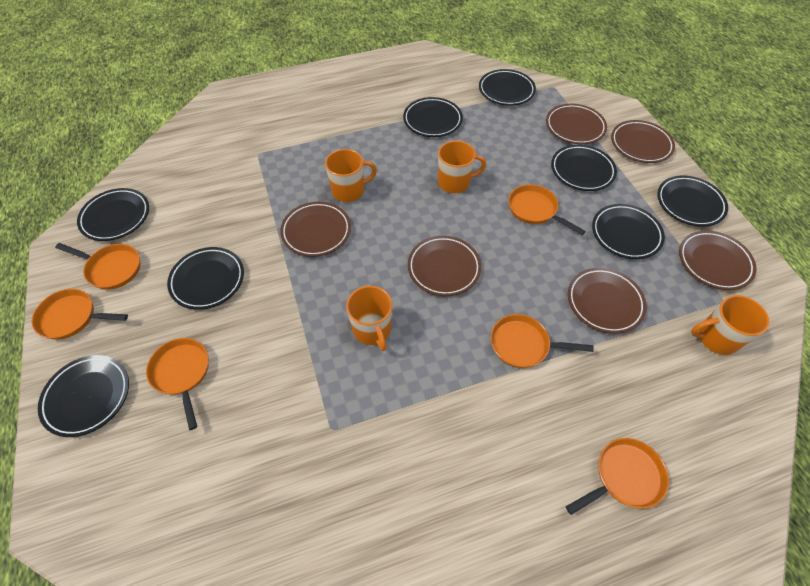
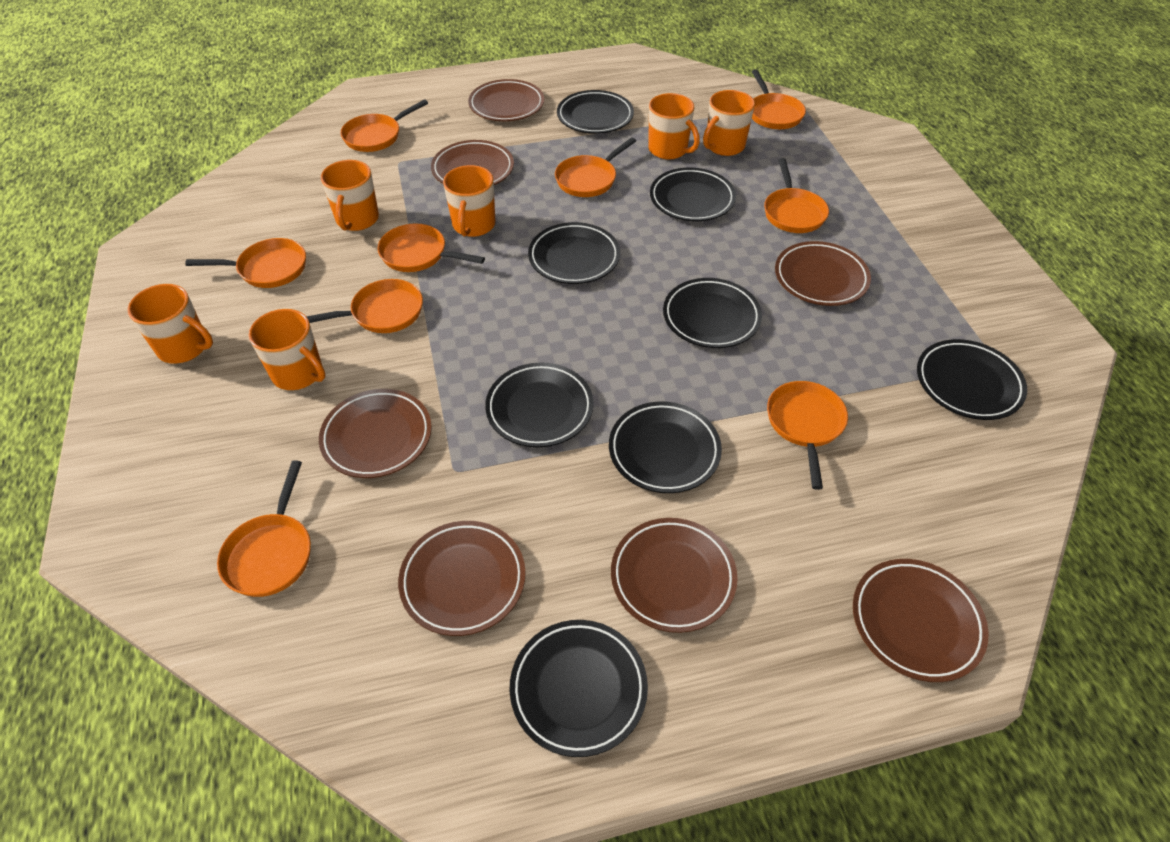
brown plate: [280,202,351,257] [408,236,481,296] [546,104,607,144] [568,268,647,334] [611,120,675,163] [679,230,757,290] = 6 -> [319,389,432,478] [398,521,525,636] [431,140,514,185] [468,79,544,121] [611,518,737,633] [775,241,871,306] [853,559,989,682] = 7
orange mug: [325,149,377,202] [346,286,392,351] [438,141,486,193] [691,295,769,355] = 4 -> [127,284,213,364] [249,309,325,390] [321,160,379,231] [443,165,495,237] [648,93,700,159] [703,90,755,156] = 6
orange pan: [31,289,128,340] [55,243,141,290] [146,338,209,430] [491,314,594,368] [508,184,586,235] [566,438,669,515] = 6 -> [185,238,306,288] [217,460,311,597] [306,279,423,333] [340,99,428,152] [377,224,485,272] [555,137,636,197] [752,69,806,129] [764,158,829,233] [767,381,848,490] = 9

